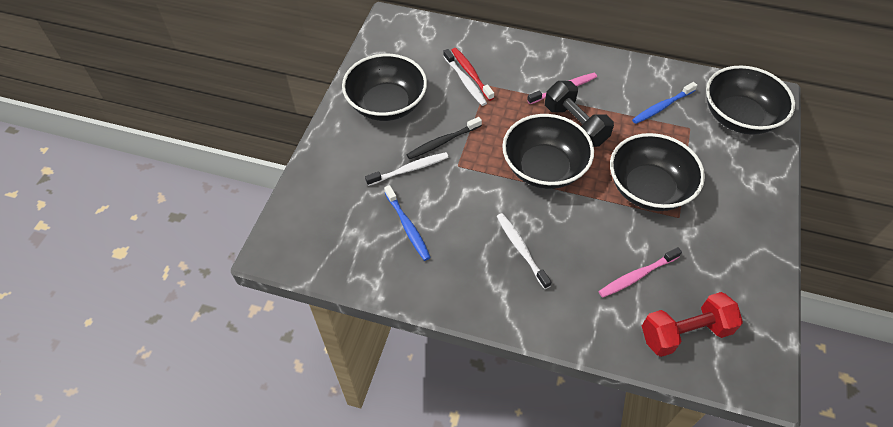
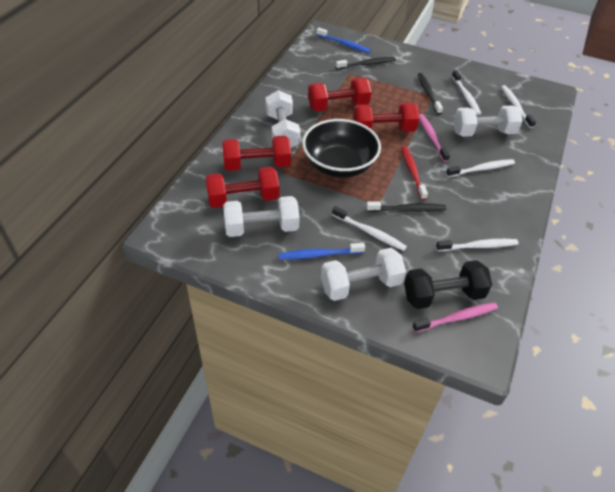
black bowl: [342,54,427,121] [502,114,594,189] [610,133,705,211] [706,65,795,135] = 4 -> [302,119,381,178] = 1
black toothbrush: [407,117,482,159] = 1 -> [336,57,396,69] [366,201,446,212] [418,73,443,115] = 3
red dumbbell: [642,292,743,357] = 1 -> [205,167,279,208] [222,136,291,171] [308,78,372,111] [353,103,419,132] = 4
white dumbbell: none = 0 -> [223,196,300,237] [265,90,300,148] [321,248,406,301] [453,105,522,137] = 4
white toothbrush: [365,152,449,186] [443,49,487,106] [497,213,551,289] = 3 -> [332,206,407,251] [436,239,519,251] [446,159,515,177] [452,70,481,115] [501,85,536,128] = 5

